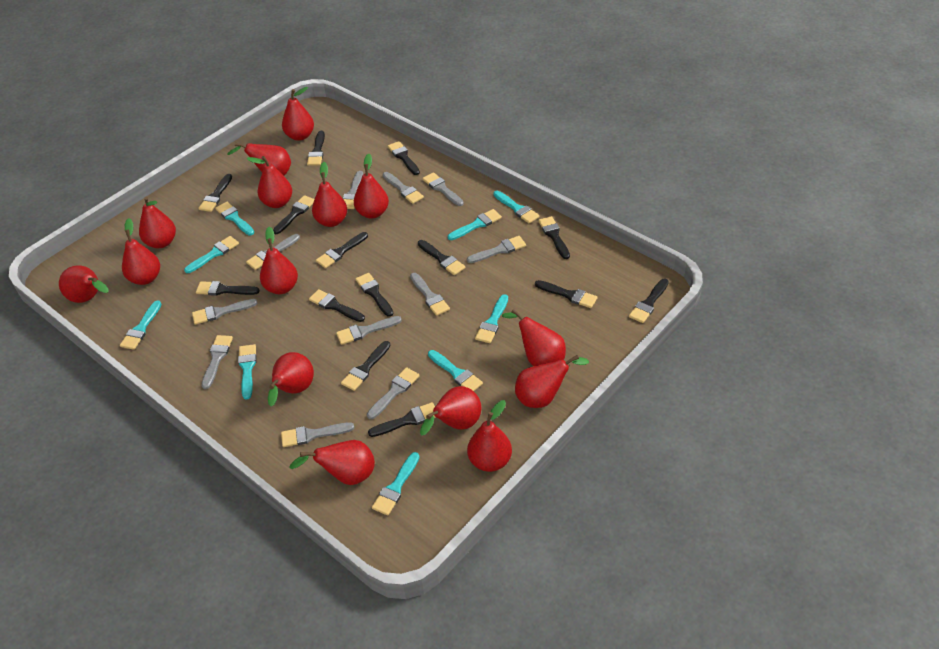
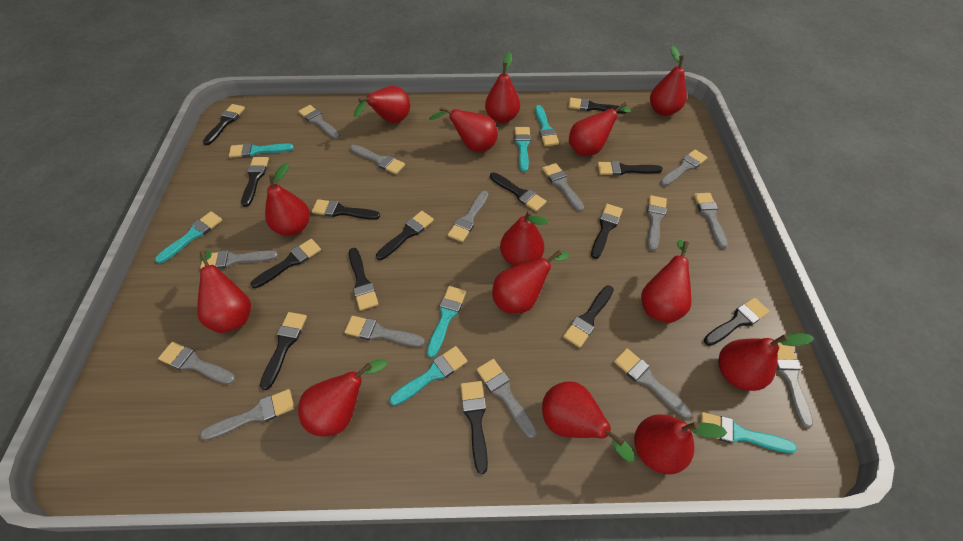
grey brush: [192,299,257,325] [202,335,233,389] [246,234,300,270] [281,422,354,447] [336,316,402,345] [343,171,363,209] [367,367,420,419] [383,172,424,204] [410,273,450,316] [423,172,464,206] [467,236,526,263] = 11 -> [158,342,235,384] [200,250,278,269] [200,389,294,440] [298,105,340,139] [344,316,425,347] [350,145,405,174] [448,191,489,242] [477,359,537,438] [542,163,584,212] [614,348,692,418] [647,195,667,251] [660,149,708,186] [694,193,728,249] [776,344,813,428] = 14
red pear: [59,265,109,303] [122,218,160,285] [139,196,176,248] [227,143,291,176] [247,156,292,208] [260,227,298,294] [268,352,314,406] [282,87,314,141] [289,440,375,485] [312,162,347,227] [354,154,389,219] [420,386,481,436] [467,400,512,472] [502,309,566,366] [515,355,589,408] = 15 -> [197,250,251,333] [265,163,310,236] [298,359,388,437] [354,86,410,123] [429,106,498,152] [485,52,520,123] [492,250,569,314] [500,210,548,266] [542,381,635,462] [569,102,631,156] [635,414,727,474] [641,240,691,323] [650,46,687,116] [718,333,814,391] = 14
turquoise brush: [120,300,162,350] [184,236,239,273] [215,202,254,236] [238,344,257,399] [372,452,420,515] [428,350,483,391] [448,209,502,240] [475,294,508,343] [493,191,540,223] = 9 -> [155,211,222,264] [229,143,294,158] [389,346,468,406] [427,286,466,358] [515,127,531,172] [535,105,559,146] [700,412,797,453] = 7

